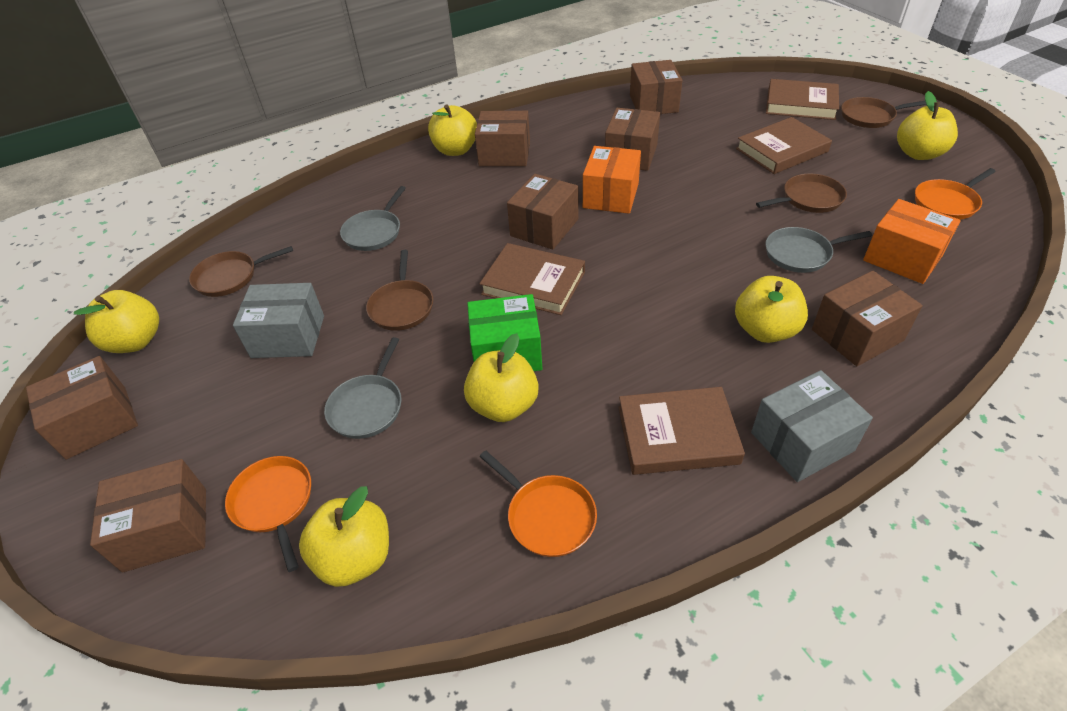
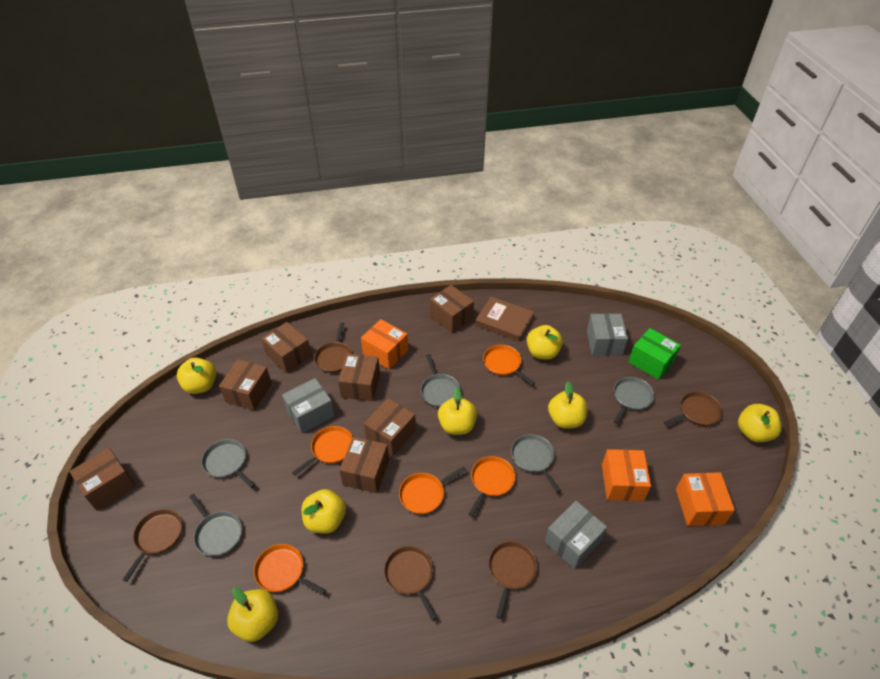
brown book: [480,243,585,315] [618,387,745,475] [736,117,832,174] [766,79,839,120] = 4 -> [475,297,534,341] = 1
brown pan: [189,246,293,297] [366,250,433,331] [756,174,847,213] [841,97,926,128] = 4 -> [122,509,182,582] [314,322,352,373] [384,546,437,621] [488,541,537,619] [664,391,723,426] = 5
grey box: [233,283,324,358] [751,370,873,482] = 2 -> [282,378,335,433] [545,501,607,569] [587,313,628,356] = 3
grey pan: [324,337,402,439] [340,186,406,251] [765,227,872,273] = 3 -> [189,494,242,556] [201,439,255,488] [421,354,461,407] [511,434,561,493] [613,377,655,424] = 5
orange box: [583,146,641,214] [863,199,961,284] = 2 -> [361,319,408,369] [602,449,651,501] [676,472,735,526] = 3
orange pan: [225,456,311,572] [479,450,597,557] [915,168,996,220] = 3 -> [254,544,326,595] [292,426,353,475] [399,466,466,514] [468,456,515,517] [483,345,535,386] = 5
yellow apple: [74,290,159,353] [299,486,389,587] [428,104,477,156] [464,333,539,422] [735,276,808,343] [897,91,958,160] = 6 -> [177,357,216,394] [227,587,278,642] [302,489,346,533] [438,387,477,435] [527,325,563,360] [548,381,588,429] [738,404,782,442] = 7

